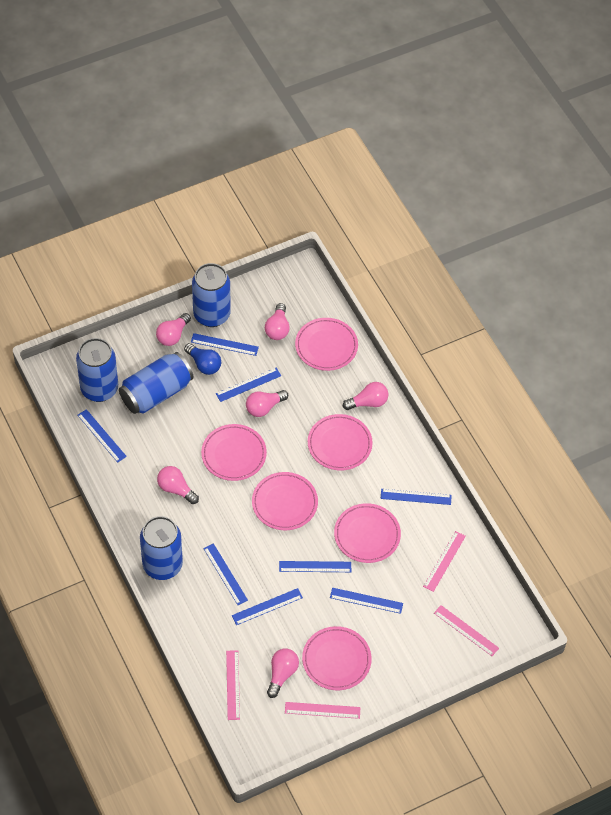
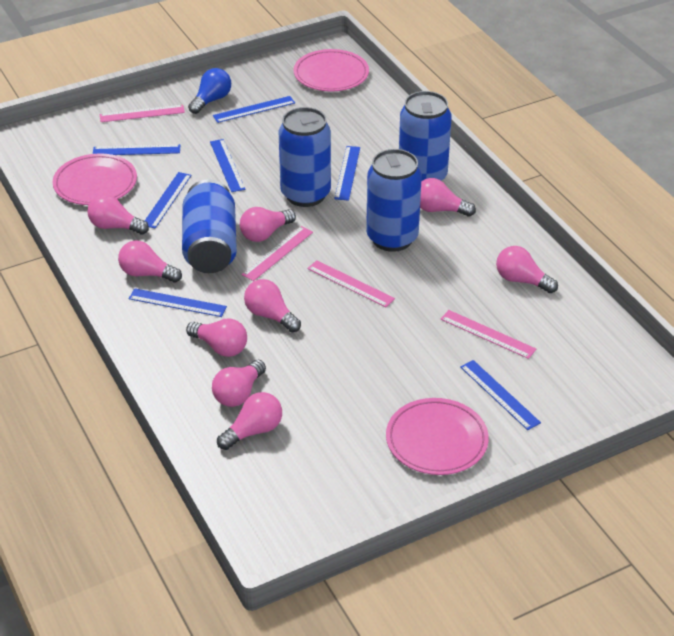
blue ruler: [77,409,127,463] [191,333,259,356] [203,543,248,605] [216,368,281,402] [232,588,303,625] [279,561,351,572] [330,588,403,614] [381,489,452,505] = 8 -> [93,144,180,155] [129,288,227,317] [145,172,192,228] [210,139,245,192] [213,96,295,123] [334,146,360,201] [460,360,541,430] = 7
pink light bulb: [156,313,191,346] [157,466,199,504] [246,390,288,417] [265,303,290,340] [267,649,299,698] [343,382,389,410] = 6 -> [87,194,149,235] [118,240,182,283] [186,318,247,357] [212,360,266,407] [217,392,282,450] [240,207,296,242] [244,279,301,333] [420,178,476,217] [496,246,558,293] = 9
pink plate: [201,424,267,481] [252,472,318,530] [295,318,358,371] [302,626,372,690] [308,414,372,471] [334,503,401,563] = 6 -> [53,153,137,205] [293,49,369,91] [386,398,489,475] = 3

